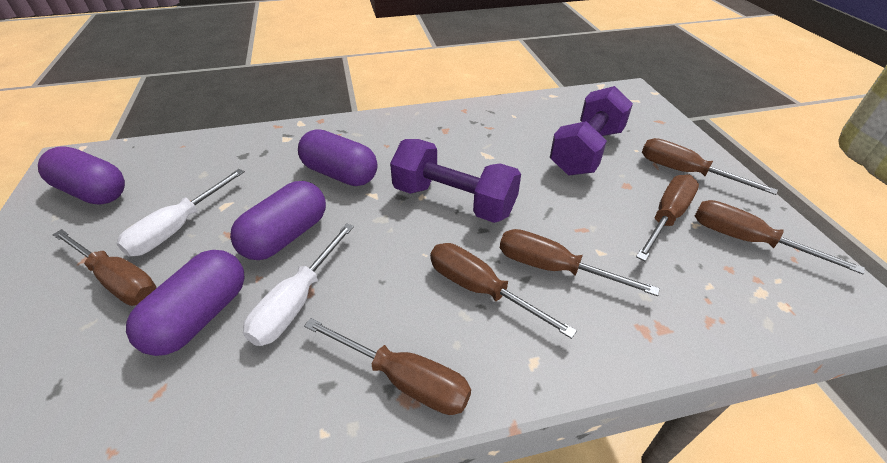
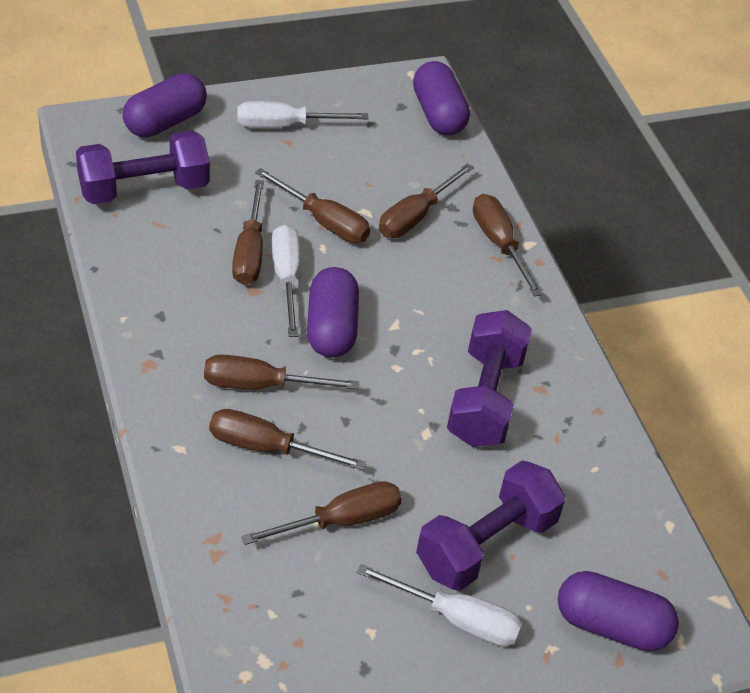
purple dumbbell: [390,139,521,223] [550,86,633,176] = 2 -> [76,130,210,204] [416,460,566,591] [447,310,532,447] = 3
white screwdriver: [116,169,245,257] [243,223,354,346] = 2 -> [237,101,369,128] [271,225,300,337] [357,564,522,646] = 3

